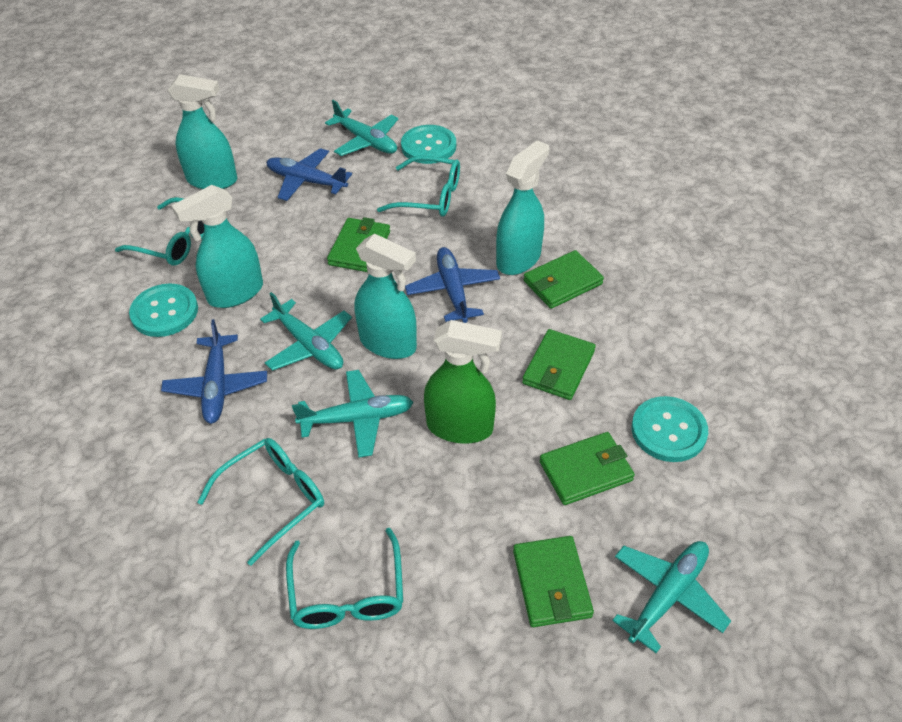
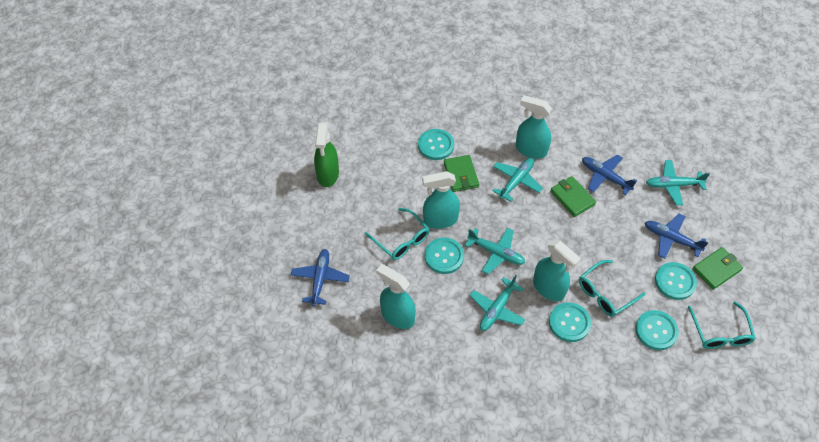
green wallet: [327,217,390,272] [513,536,594,627] [522,329,596,400] [524,250,604,309] [539,432,635,505] = 5 -> [444,155,479,192] [550,176,596,217] [692,247,743,290] = 3
turquoise button: [129,283,198,337] [401,125,456,164] [631,396,708,462] = 3 -> [418,129,454,160] [425,238,464,274] [549,302,591,342] [635,310,679,350] [655,262,697,300] = 5
turquoise glasses: [115,197,204,265] [197,438,324,566] [286,528,403,629] [377,156,460,217] = 4 -> [365,208,429,260] [579,260,645,317] [688,301,756,349] = 3

